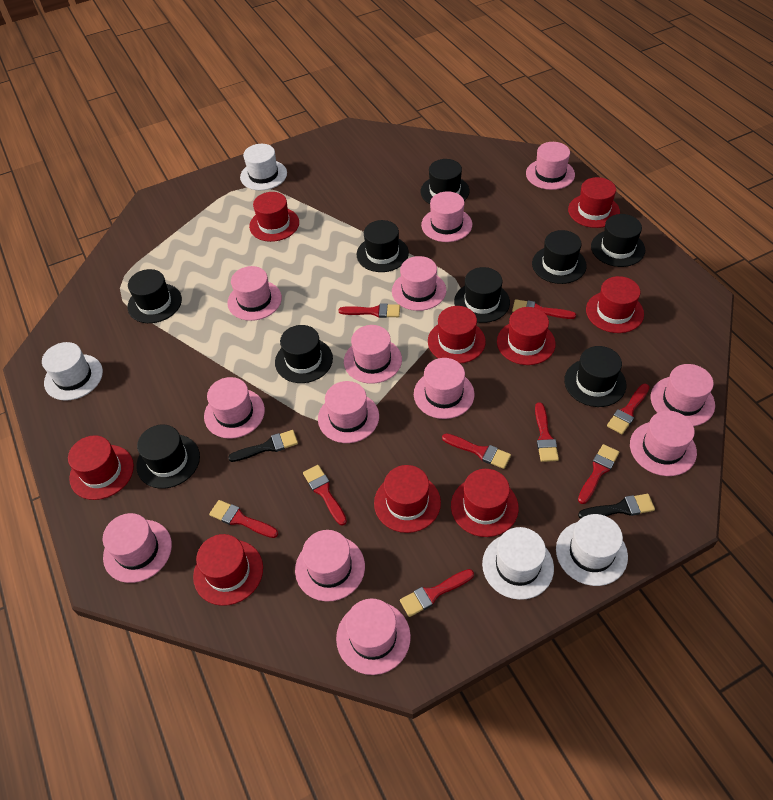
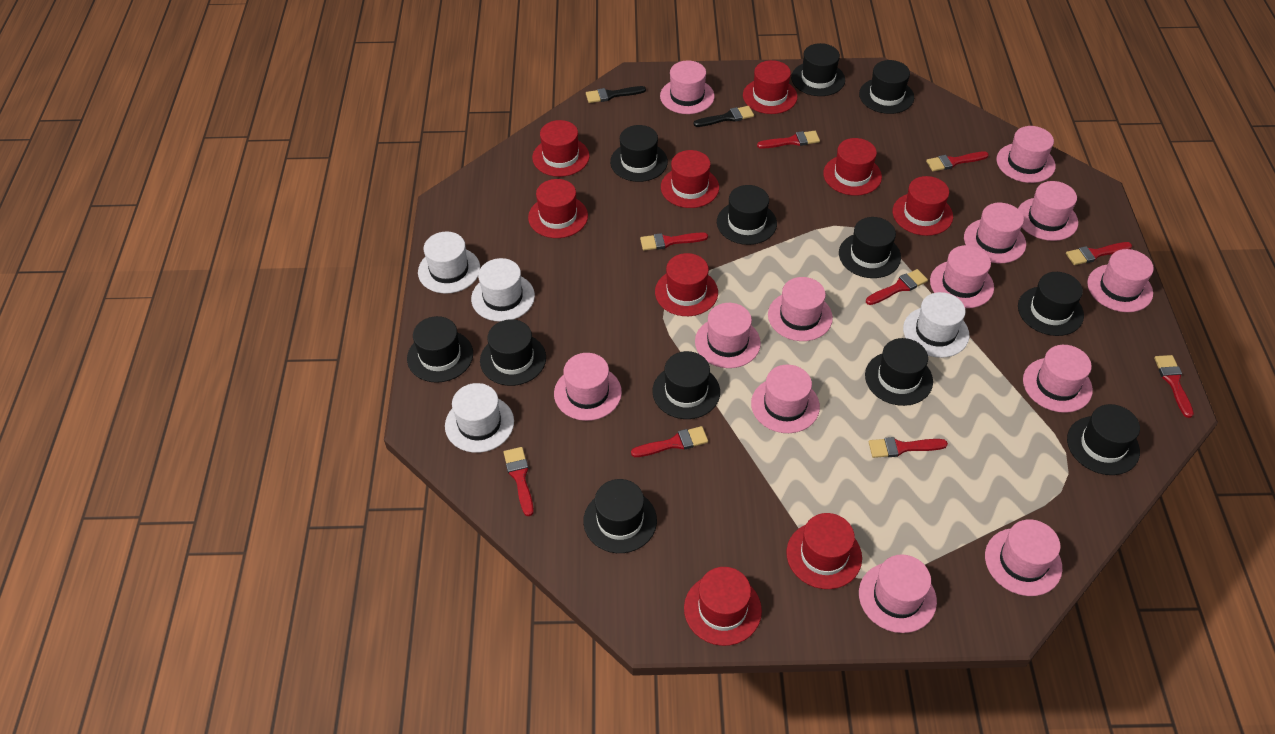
black hat: [128,269,182,323] [136,425,200,489] [275,325,333,383] [357,220,409,272] [421,159,470,204] [454,267,510,323] [532,230,587,284] [564,346,626,407] [591,214,645,267] = 9 -> [407,316,473,383] [480,319,546,386] [583,479,657,553] [610,125,668,182] [652,351,720,419] [717,185,777,245] [791,43,845,96] [839,217,901,278] [859,60,914,114] [865,338,933,406] [1018,272,1084,336] [1067,404,1140,475] = 12

